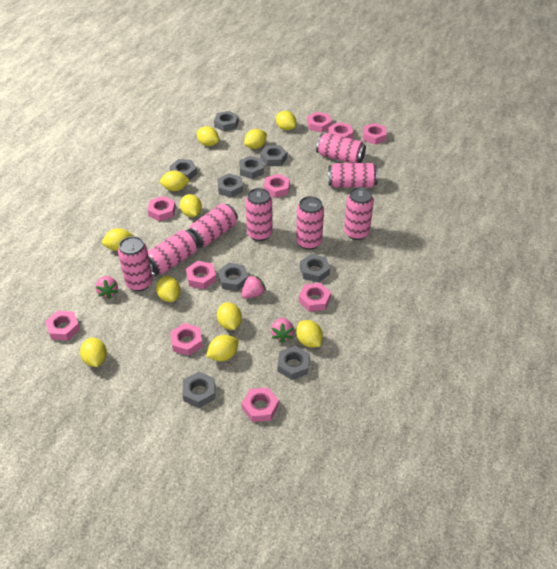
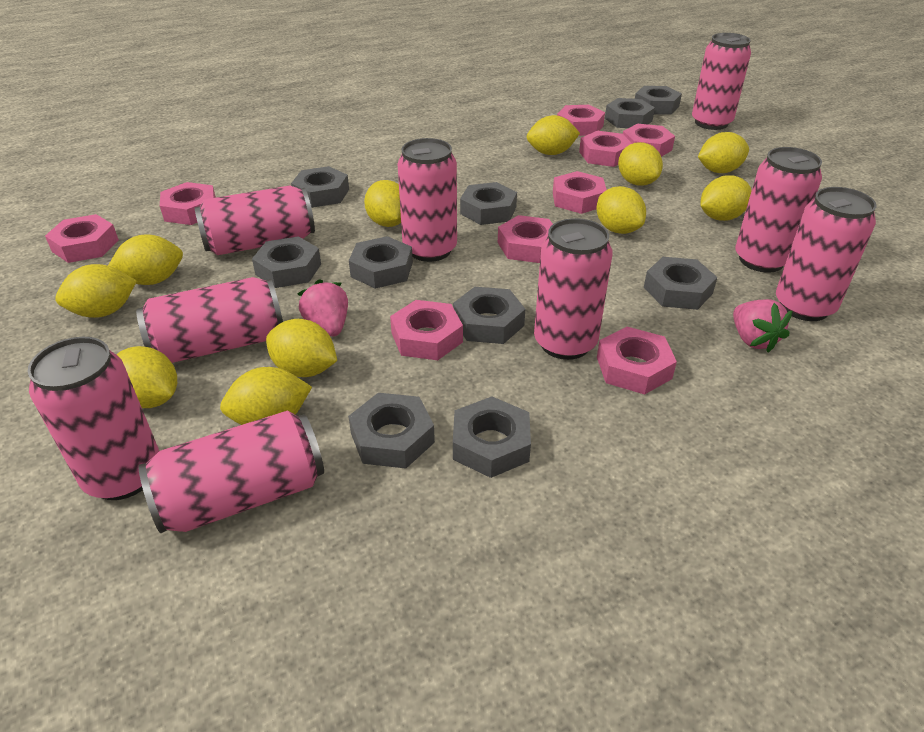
grey nut: [169,159,197,180] [183,372,215,408] [214,111,239,131] [217,173,243,198] [217,263,248,291] [239,156,264,179] [260,145,287,166] [277,345,310,380] [300,254,330,282] = 9 -> [252,236,321,288] [291,166,349,208] [348,393,435,468] [349,236,413,289] [453,287,525,344] [453,397,531,478] [460,182,517,225] [605,98,655,128] [635,86,682,115] [644,257,717,310] = 10
pink can: [118,236,153,291] [148,230,198,276] [188,204,238,248] [245,188,273,241] [296,196,324,250] [316,133,366,163] [328,163,378,188] [344,187,374,240] = 8 -> [28,337,159,500] [136,277,283,363] [138,410,324,533] [194,186,315,255] [398,138,457,262] [534,218,613,360] [692,33,751,130] [735,147,822,273] [776,187,876,321] = 9
pink nut: [45,311,80,341] [148,196,176,221] [170,323,203,356] [186,261,216,289] [242,388,279,422] [264,174,290,198] [299,283,331,312] [307,112,332,133] [328,122,354,139] [363,123,387,144] = 10 -> [45,214,119,263] [160,182,216,225] [390,300,463,360] [498,215,553,263] [553,171,607,214] [557,105,605,136] [579,131,632,167] [597,327,677,395] [623,123,675,157] = 9
pink strawberry: [95,276,118,299] [241,274,266,299] [271,318,294,343] = 3 -> [297,279,348,336] [733,299,793,353] = 2

